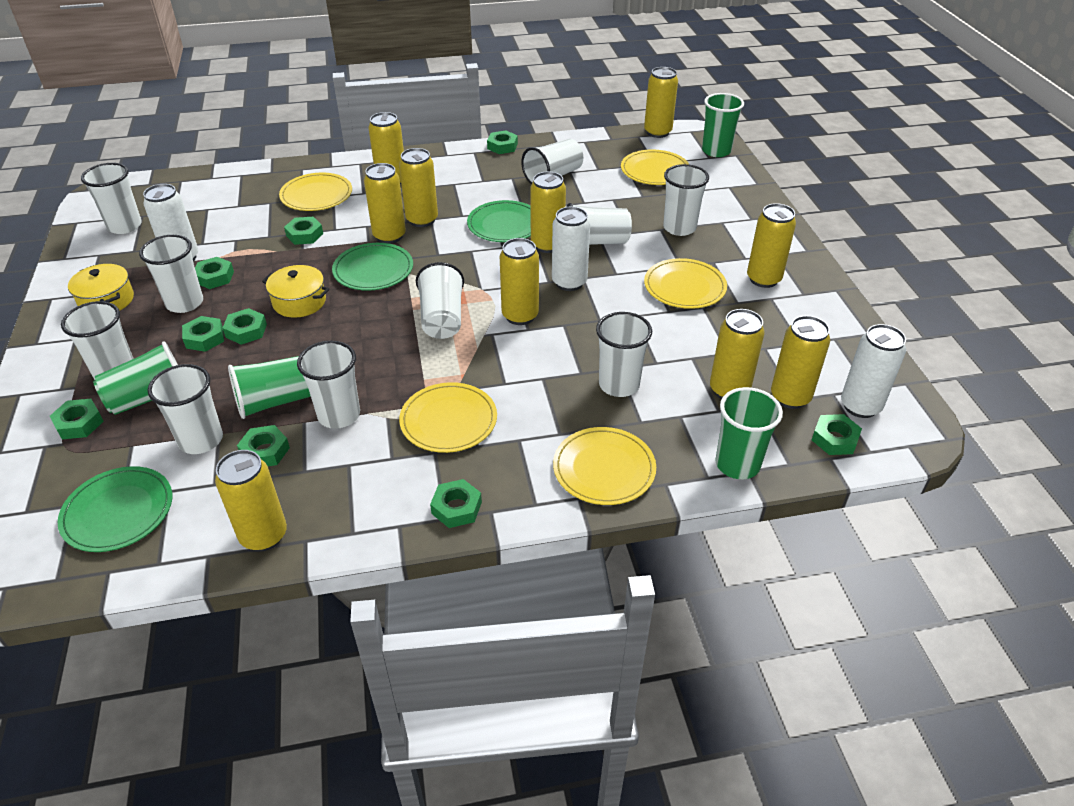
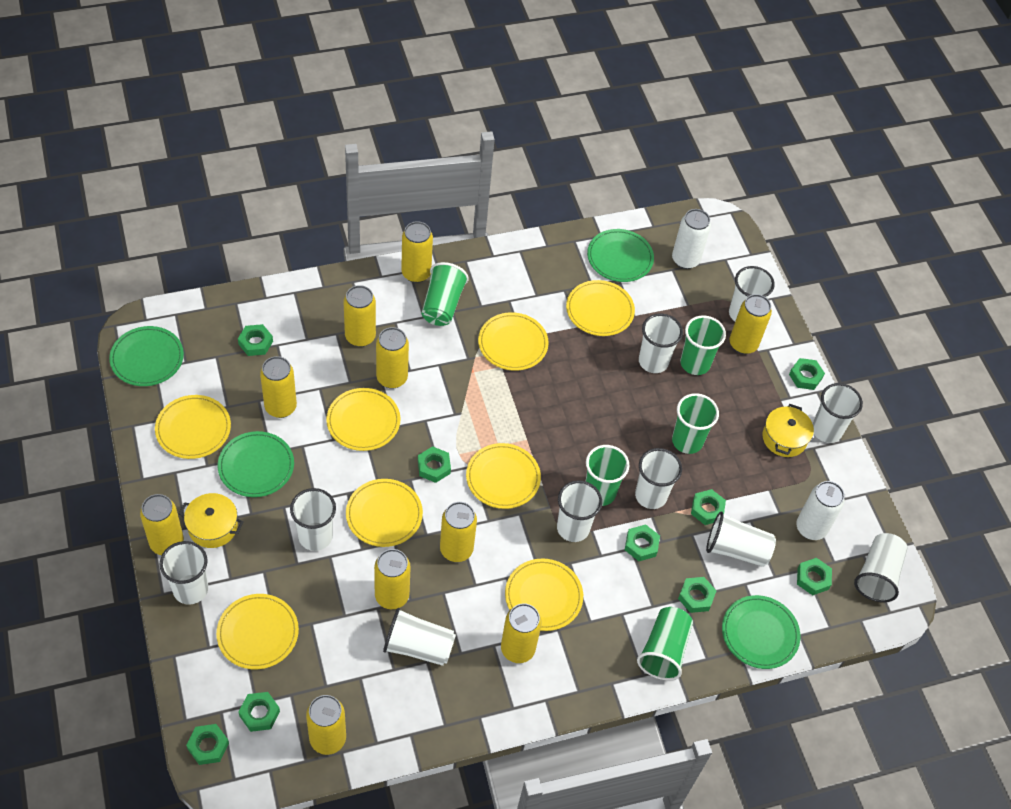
green cup: [93,342,178,415] [228,356,311,419] [702,93,744,157] [715,387,783,479] = 4 -> [422,262,469,326] [585,445,629,506] [637,607,693,680] [672,393,719,454] [680,315,726,375] = 5
green plate: [57,466,172,552] [332,243,413,291] [467,200,531,242] = 3 -> [109,326,184,386] [218,431,294,497] [587,229,654,282] [722,595,800,669] = 4
white can: [143,184,198,261] [552,207,590,291] [841,324,906,418] = 3 -> [672,209,711,269] [796,481,845,540] = 2
yellow plate: [279,173,352,211] [399,382,497,453] [553,427,656,505] [621,150,689,185] [644,258,727,309] = 5 -> [155,395,231,459] [216,594,299,669] [326,388,401,451] [346,479,423,547] [466,443,541,509] [478,312,549,371] [505,558,583,631] [566,280,635,336] = 8

